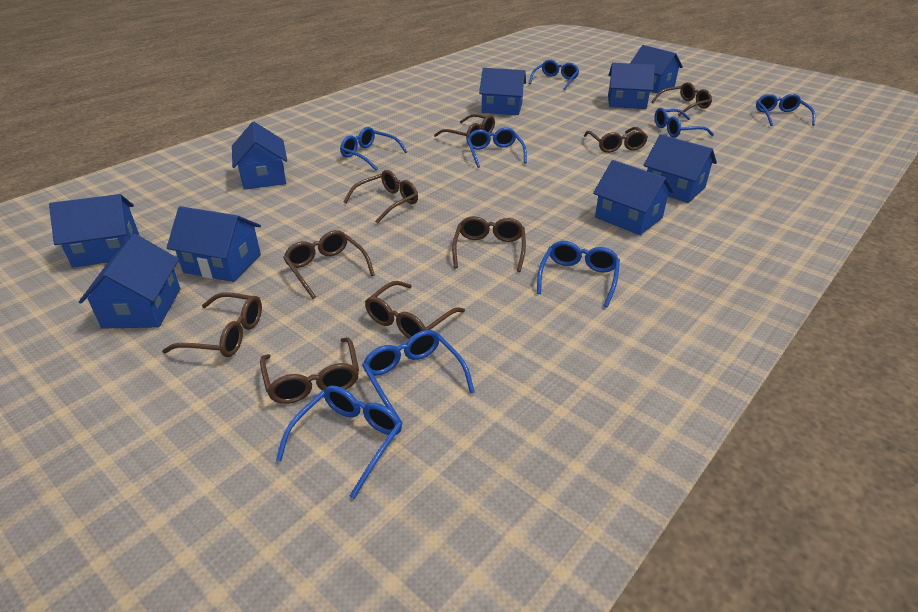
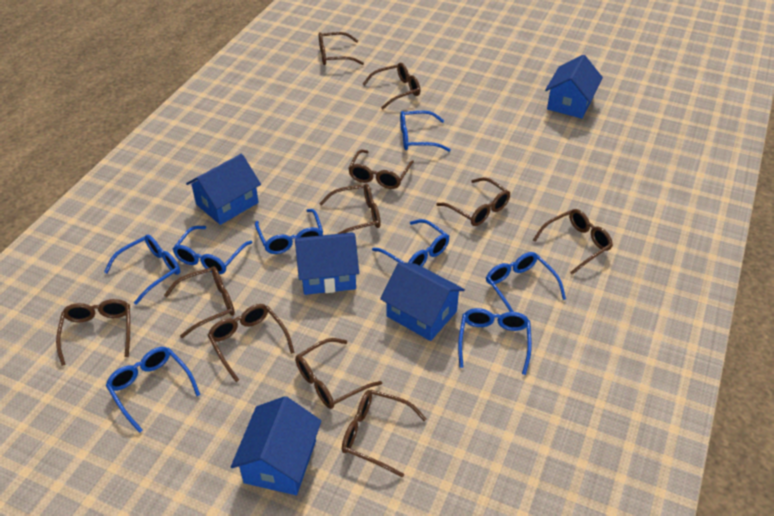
blue house: [49,194,139,268] [79,234,180,328] [167,206,261,282] [232,122,287,190] [479,68,526,115] [593,160,674,235] [608,63,655,109] [630,45,683,93] [643,134,717,203] = 9 -> [186,154,261,225] [231,396,321,495] [295,232,359,295] [380,262,465,341] [545,55,603,119] = 5
brown glasses: [162,293,262,357] [260,337,359,404] [283,230,375,299] [343,170,418,224] [365,281,465,339] [434,114,495,140] [452,216,526,272] [584,127,648,153] [651,82,712,116] = 9 -> [56,299,130,366] [164,267,235,338] [207,304,295,382] [295,338,382,409] [319,32,364,65] [319,184,381,234] [342,390,427,478] [348,150,414,189] [362,63,420,109] [436,177,510,226] [533,209,613,275] = 11

